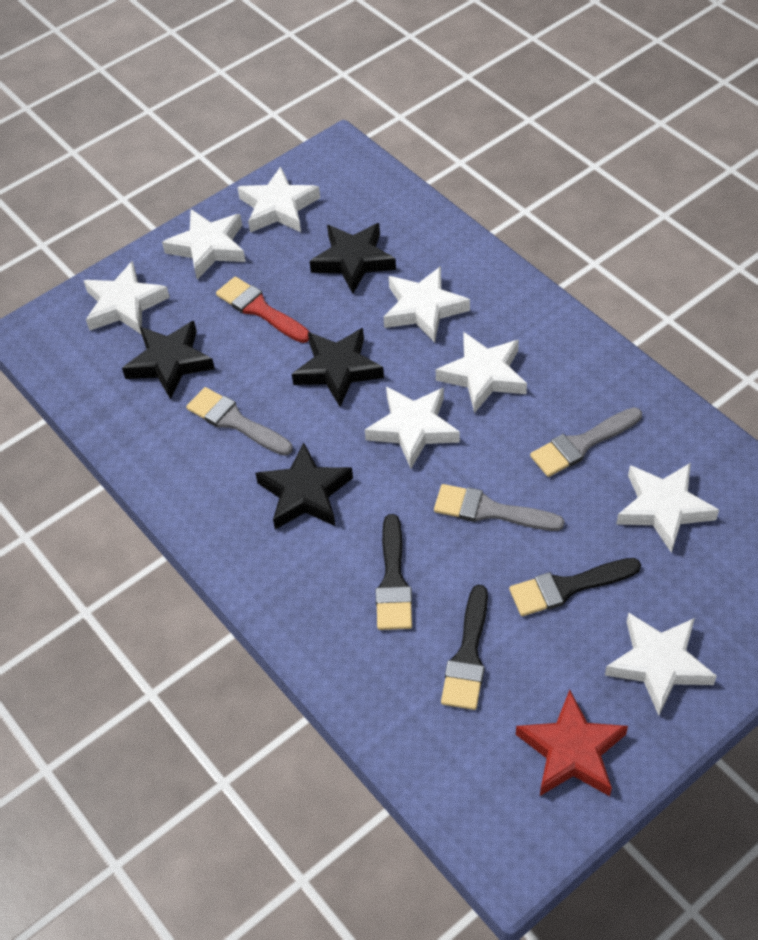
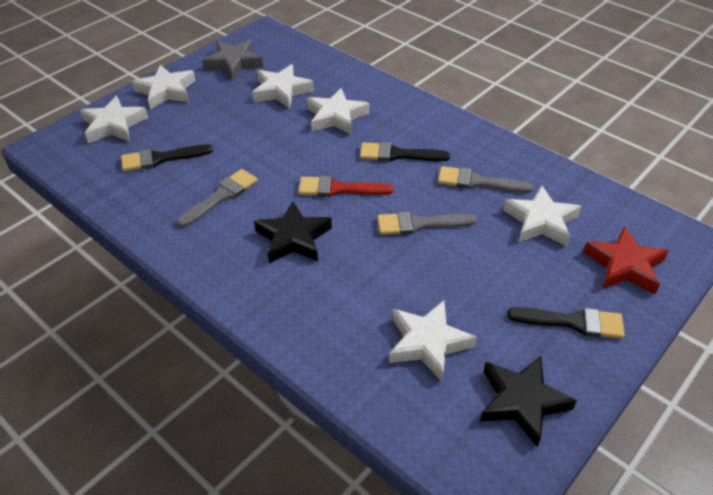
black star: [122,321,215,400] [255,442,353,529] [292,328,384,407] [309,223,396,293] = 4 -> [254,201,332,263] [480,356,577,447] = 2
grey star: none = 0 -> [202,40,263,80] = 1
white star: [83,261,170,335] [162,209,246,279] [237,167,320,233] [365,387,460,469] [384,266,470,343] [436,332,527,413] [605,612,717,716] [616,463,719,553] = 8 -> [80,96,148,143] [132,65,195,109] [252,64,314,109] [306,88,369,135] [389,300,477,382] [503,185,582,246] = 6

